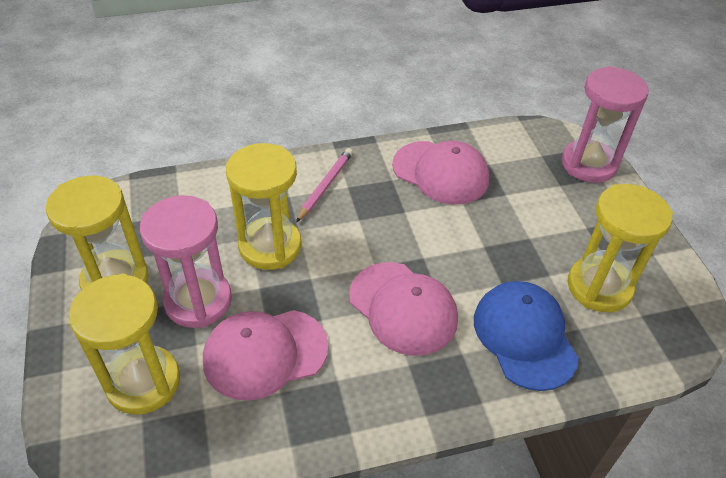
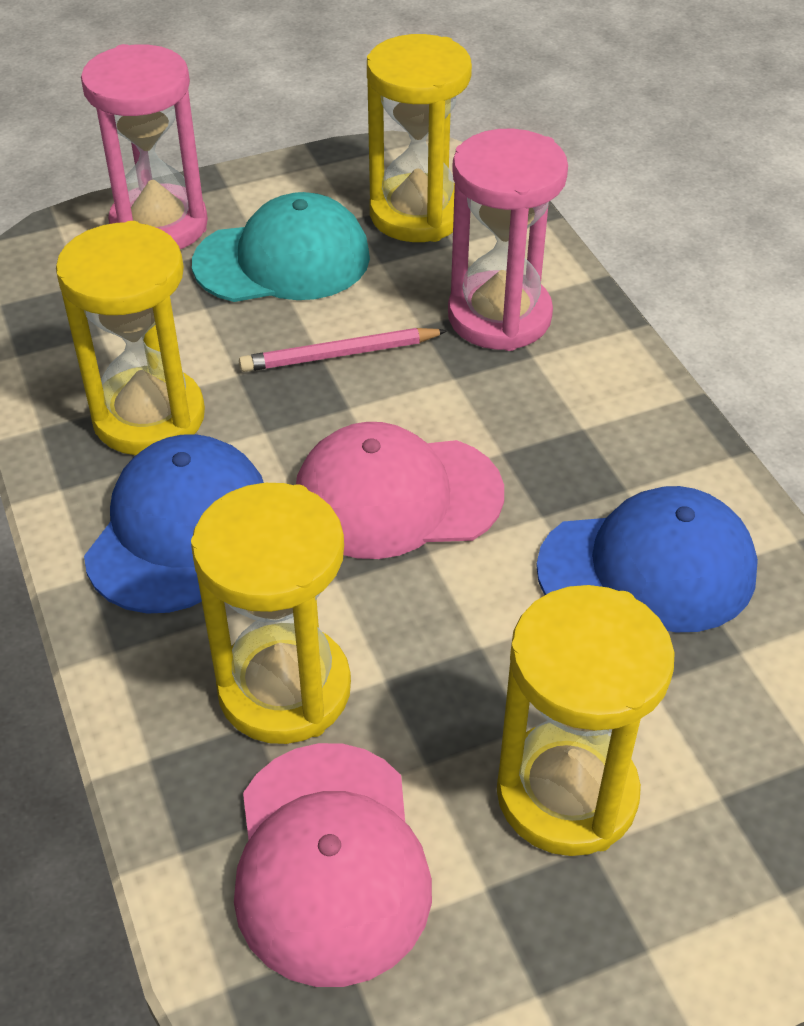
blue cap: [474,281,579,391] = 1 -> [84,434,264,613] [536,486,758,632] = 2
pink cap: [203,310,329,401] [349,262,458,356] [392,141,489,205] = 3 -> [234,743,432,987] [296,422,504,559] = 2
turquoise cap: none = 0 -> [192,192,370,302] = 1

